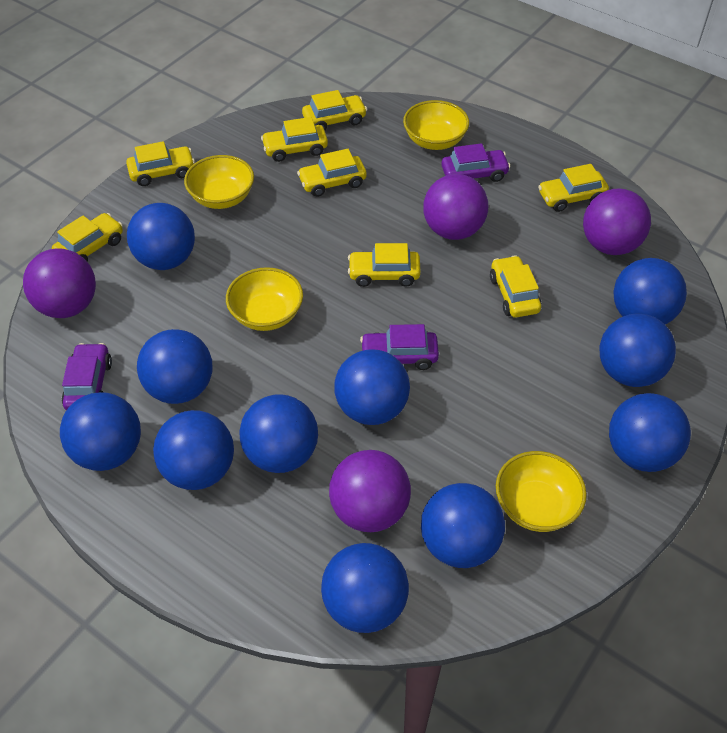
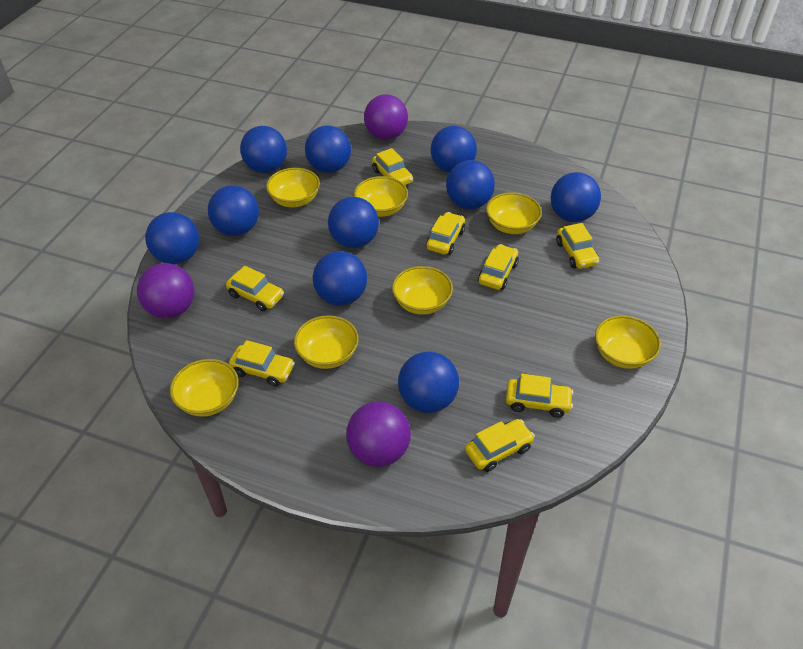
blue ball: [60,392,141,471] [127,203,195,270] [137,329,212,404] [153,410,234,490] [239,394,318,473] [321,543,409,633] [334,349,410,425] [421,483,505,568] [600,313,676,387] [609,393,691,472] [613,258,687,325] = 11 -> [145,212,199,265] [208,185,259,236] [240,126,287,173] [305,126,351,173] [313,251,367,306] [328,197,379,248] [398,352,459,413] [431,126,477,173] [446,160,495,209] [551,172,601,222] = 10
purple ball: [23,248,96,318] [329,450,411,532] [423,174,488,240] [583,189,651,255] = 4 -> [137,263,195,319] [346,402,411,467] [364,94,408,140] = 3
purple car: [62,343,112,410] [360,324,439,370] [441,143,511,182] = 3 -> none = 0
yellow bowl: [184,155,254,209] [226,267,303,331] [403,100,469,150] [496,451,587,532] = 4 -> [170,359,239,417] [266,168,320,207] [294,315,359,369] [354,176,408,217] [392,266,453,315] [486,192,542,234] [595,315,661,369] = 7

